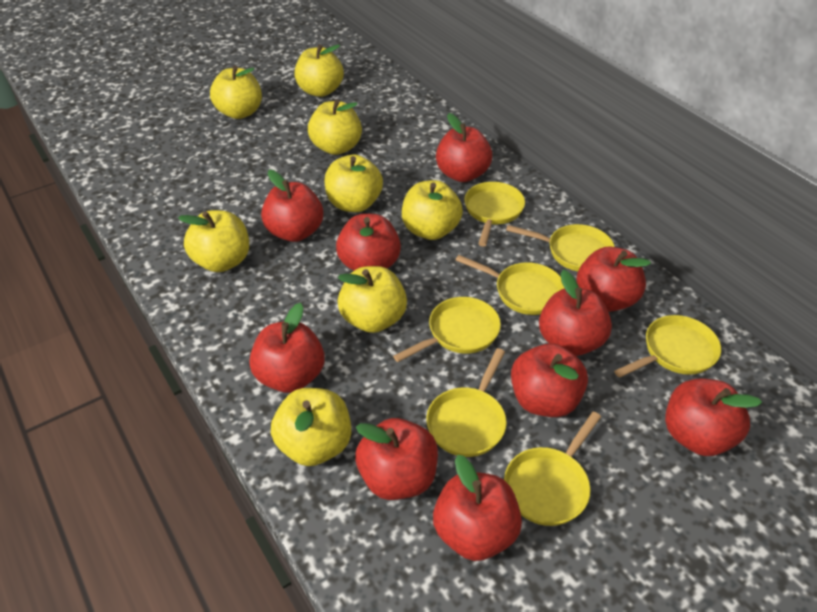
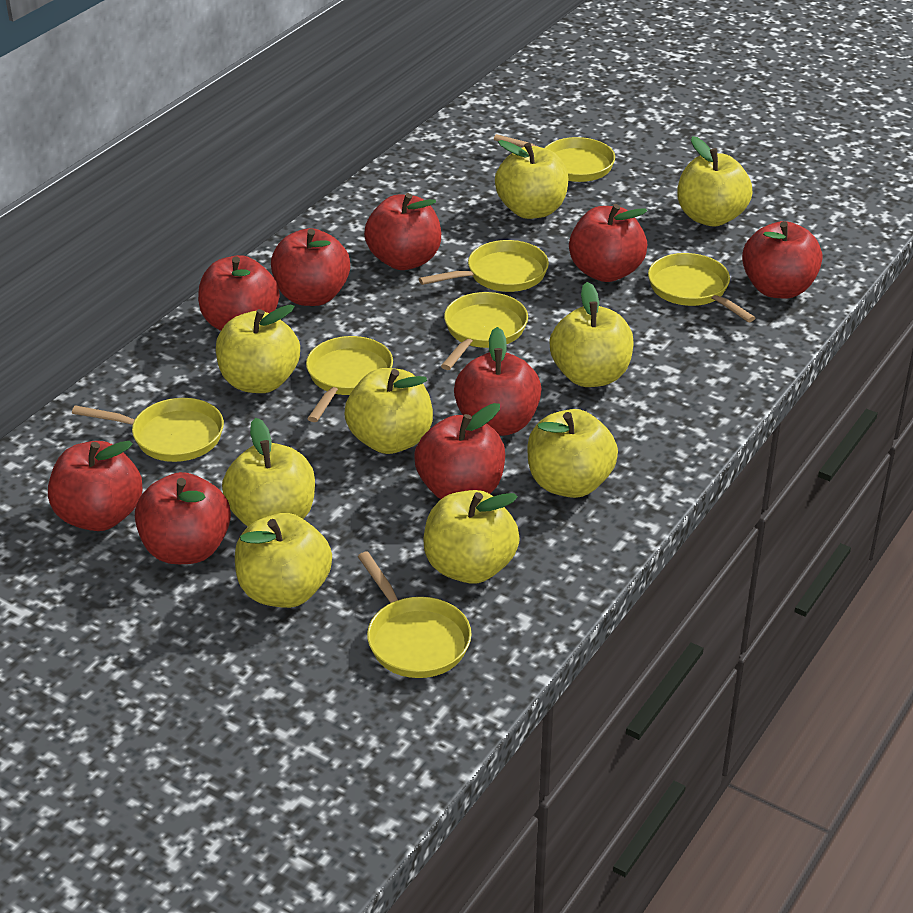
red apple: [249,303,325,393] [261,170,323,242] [336,214,401,271] [355,418,438,500] [433,455,522,561] [436,113,492,182] [511,343,588,417] [539,270,612,356] [576,247,651,312] [665,379,762,456] = 10 -> [48,441,143,531] [135,472,231,564] [198,255,279,331] [271,228,350,306] [364,193,441,270] [414,403,505,499] [454,327,541,436] [569,204,647,282] [742,221,822,299] = 9
yellow apple: [178,210,249,272] [210,65,262,119] [271,388,351,466] [294,44,344,97] [308,99,362,155] [324,154,383,212] [338,266,407,333] [402,180,463,240] = 8 -> [216,304,300,393] [222,418,315,526] [235,513,332,608] [344,368,433,454] [423,490,520,584] [495,140,569,219] [527,409,618,498] [550,282,634,387] [677,136,752,226] = 9

